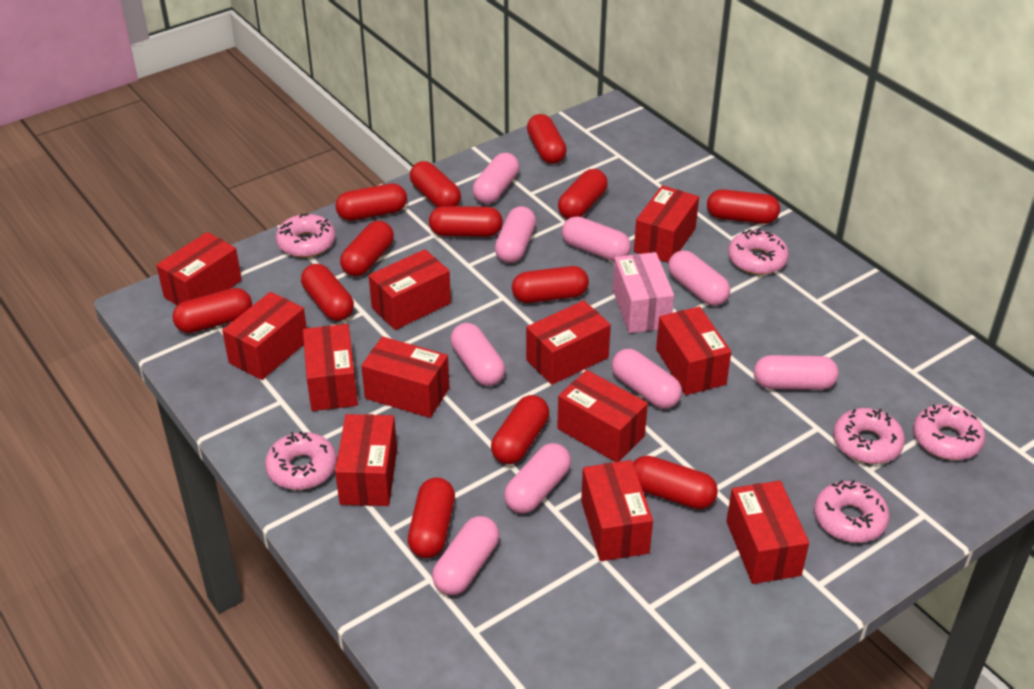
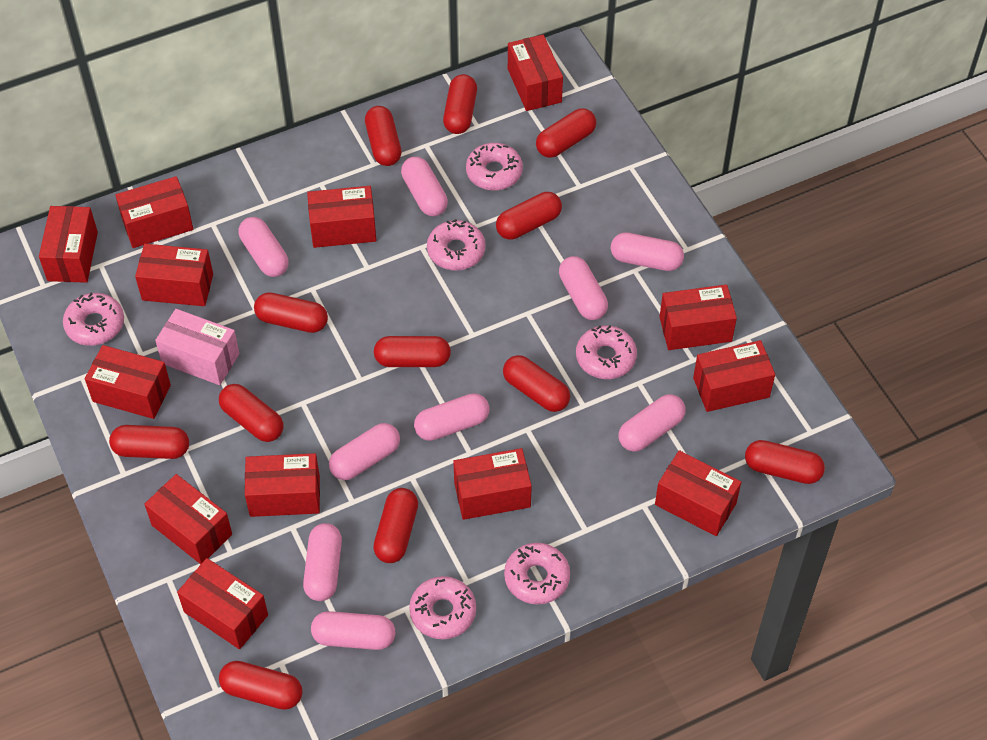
red box: [156,232,242,306] [222,292,307,380] [303,324,358,411] [335,414,397,506] [361,336,449,418] [369,249,451,330] [526,300,611,385] [557,370,648,462] [581,460,653,561] [634,185,699,263] [656,306,731,395] [726,481,809,584] = 12 -> [39,206,98,283] [85,345,171,419] [115,176,193,248] [135,244,213,306] [144,474,232,564] [177,558,268,649] [245,453,320,517] [307,186,377,248] [453,448,532,520] [508,35,563,111] [655,450,741,536] [660,284,737,350] [693,340,775,412] = 13
red capsule: [172,288,252,333] [301,264,354,321] [336,183,407,221] [340,221,394,277] [408,478,455,558] [410,161,461,208] [429,206,503,237] [491,395,549,464] [512,266,589,303] [527,114,567,164] [558,169,608,219] [633,456,718,509] [707,189,780,224] = 13 -> [109,425,189,459] [219,384,283,442] [219,661,303,710] [254,292,328,333] [365,106,402,166] [373,488,418,563] [374,336,451,367] [443,74,477,134] [496,192,562,240] [503,355,570,412] [536,108,596,158] [745,440,825,484] = 12

